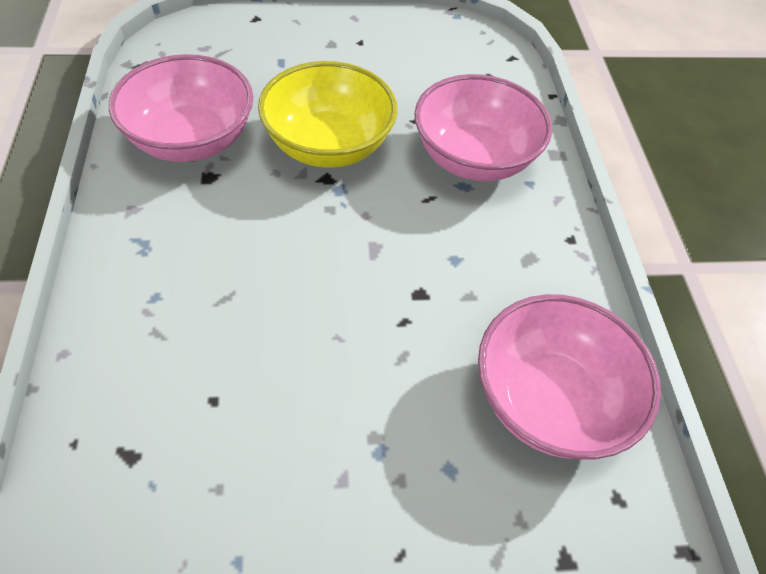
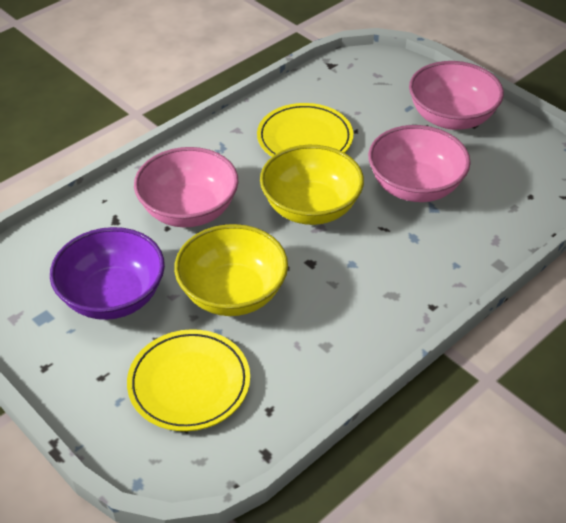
purple bowl: none = 0 -> [50,227,165,320] = 1
yellow bowl: [258,61,398,168] = 1 -> [174,224,288,316] [260,145,364,225] = 2
yellow plate: none = 0 -> [127,329,250,431] [257,103,353,157] = 2

